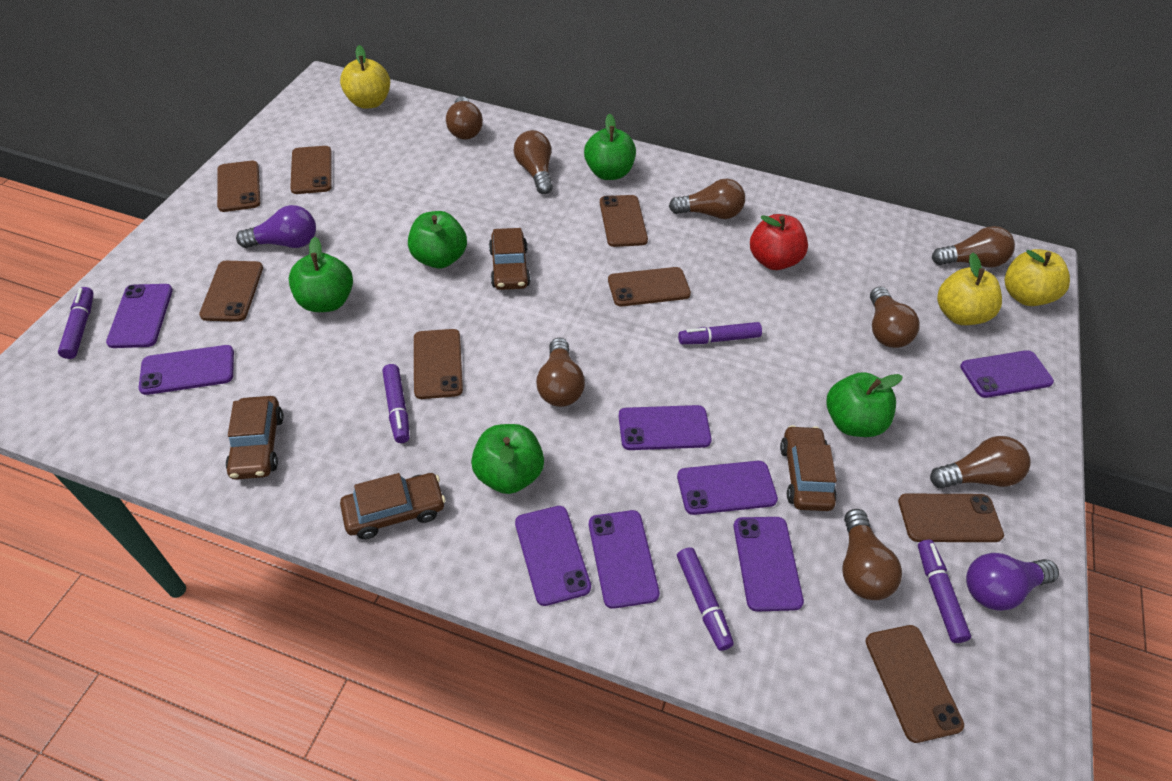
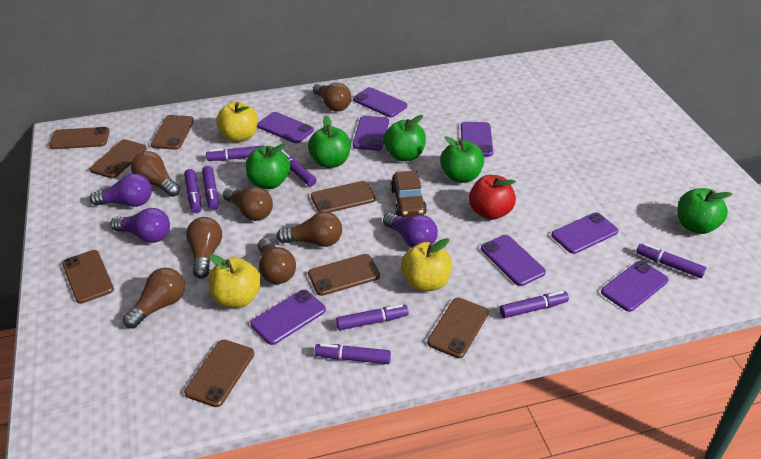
brown car: [226,396,284,480] [340,473,446,539] [489,228,531,290] [780,425,837,511] = 4 -> [391,170,427,217] = 1
brown light bulb: [446,96,483,140] [514,130,553,194] [536,338,585,407] [669,179,745,219] [842,509,902,600] [870,287,920,348] [930,436,1031,488] [932,226,1015,268] = 8 -> [123,268,185,328] [131,151,180,197] [186,217,222,279] [223,187,273,221] [258,238,296,284] [277,212,342,247] [313,83,351,112] = 7
purple light bulb: [236,205,316,248] [966,553,1059,611] = 2 -> [90,173,152,207] [111,208,170,243] [383,213,438,248] = 3
purple marker: [58,287,94,359] [382,364,410,443] [677,547,734,651] [678,322,762,344] [918,540,971,643] = 5 -> [184,169,201,213] [202,166,218,210] [206,146,263,161] [280,150,317,186] [314,343,391,364] [336,304,409,330] [500,291,569,318] [636,243,706,278] = 8

